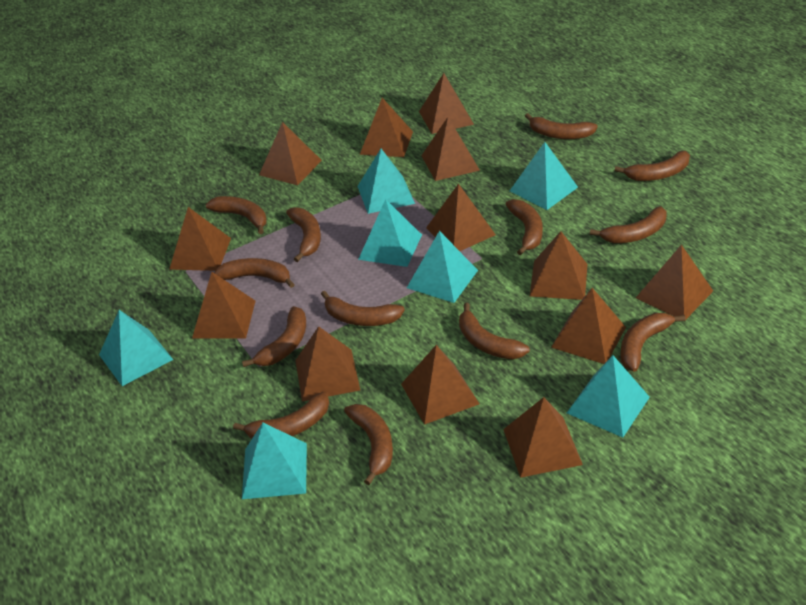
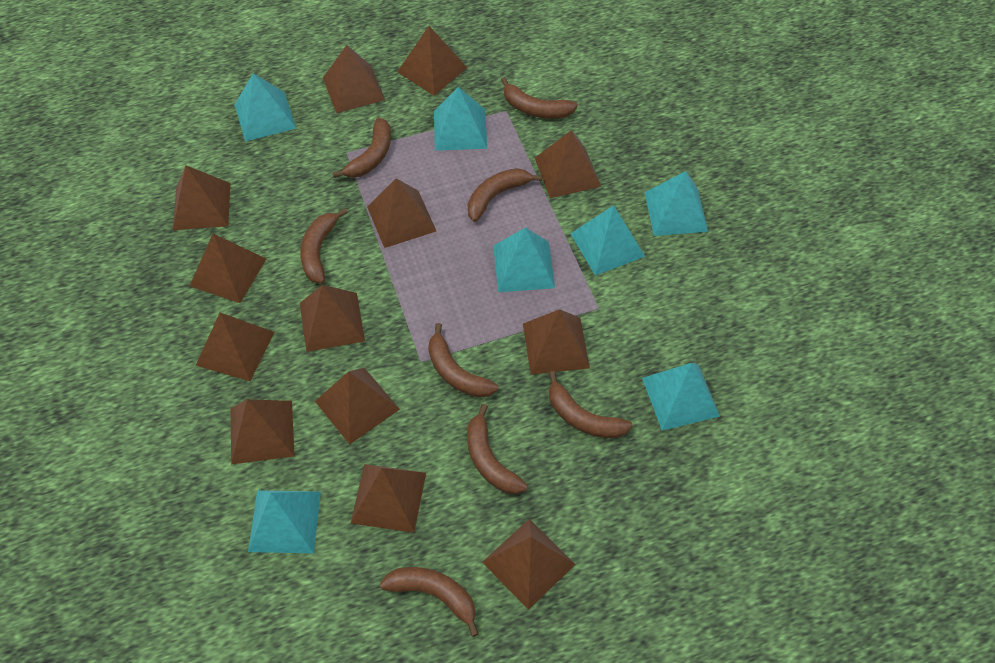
brown banana: [206,196,267,234] [214,258,295,288] [233,392,329,439] [242,306,306,367] [286,207,321,262] [321,291,405,326] [344,404,393,485] [459,303,530,359] [505,199,543,255] [525,113,598,139] [590,206,667,243] [615,151,690,181] [620,313,685,372] = 13 -> [300,208,348,284] [332,117,391,178] [380,567,479,637] [428,323,498,398] [467,404,528,494] [468,168,543,222] [501,77,578,119] [549,371,633,439] = 8

